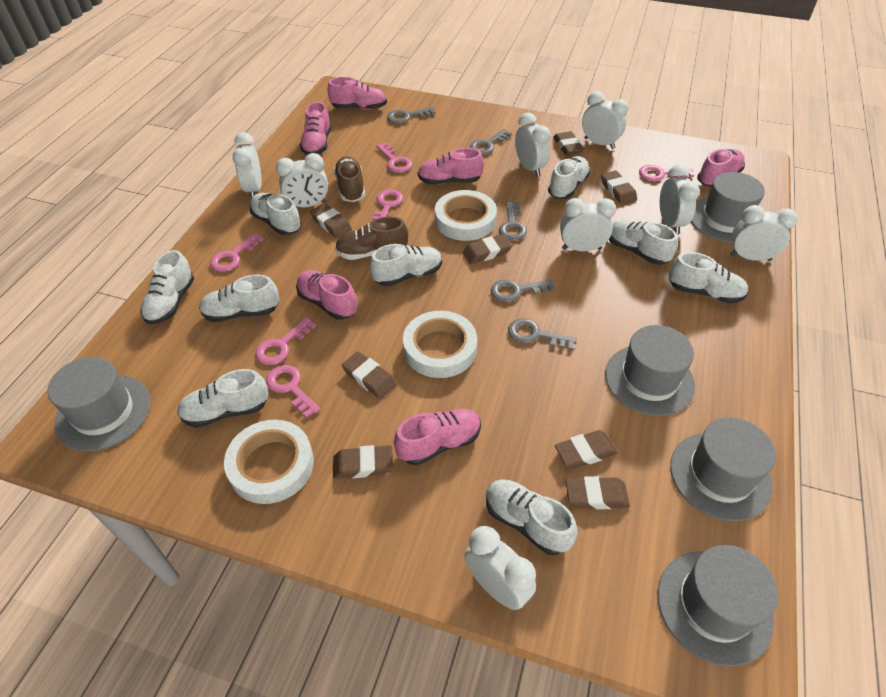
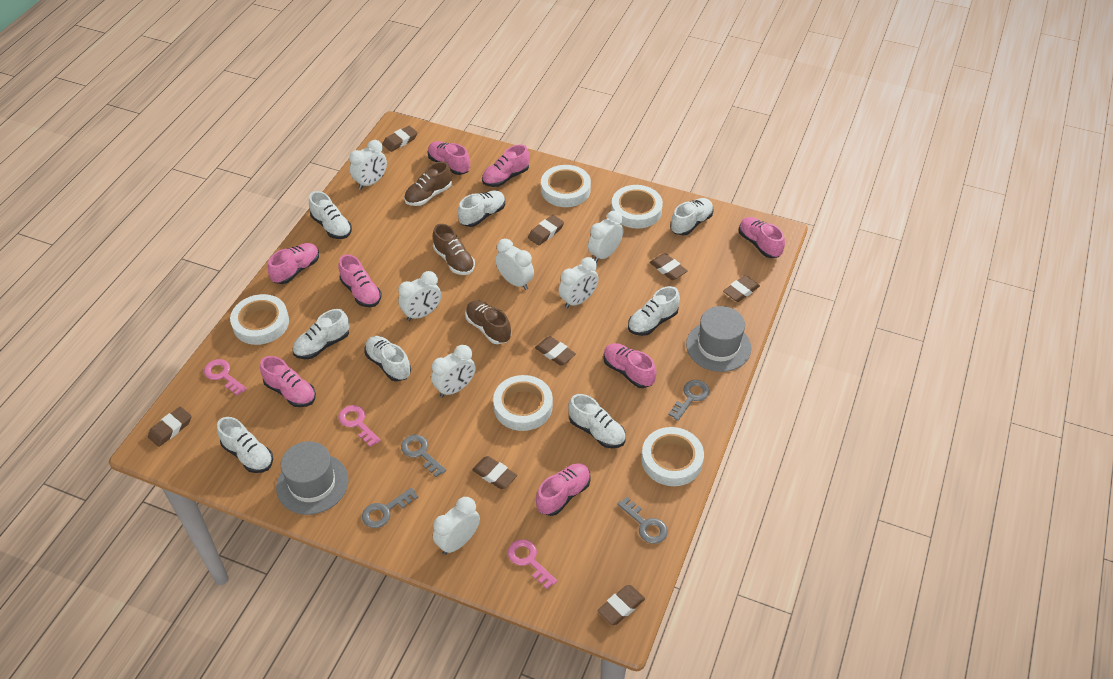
brown shoe: [334,156,365,202] [335,217,408,260] = 2 -> [404,161,452,206] [433,224,475,275] [465,300,511,344] = 3
grey hat: [47,357,150,451] [605,325,695,416] [658,545,778,666] [670,418,776,521] [691,172,765,243] = 5 -> [276,441,349,515] [686,306,751,372] = 2
grey key: [387,107,435,124] [470,129,512,155] [491,279,555,302] [499,201,527,240] [508,318,577,350] = 5 -> [362,488,418,528] [401,435,446,477] [617,497,668,544] [668,380,710,421] = 4
pink key: [210,233,263,272] [255,317,316,365] [266,365,320,418] [371,190,403,221] [376,142,412,173] [639,165,694,181] = 6 -> [204,359,247,396] [338,405,381,447] [508,539,557,589] = 3
pink shoe: [296,270,358,320] [300,101,331,155] [327,77,387,110] [394,409,481,465] [418,148,484,185] [697,149,745,187] = 6 -> [260,356,316,407] [268,243,319,284] [338,254,382,307] [428,141,470,175] [482,144,529,187] [536,463,591,516] [603,343,656,388] [739,217,785,258] = 8
white clock: [232,132,262,199] [276,153,328,207] [464,526,536,610] [515,113,551,177] [560,198,616,252] [582,91,628,149] [660,164,700,235] [730,205,798,261] = 8 -> [349,140,387,190] [398,271,441,321] [431,345,476,398] [433,497,480,555] [496,239,534,290] [559,257,599,309] [588,211,623,263] = 7
white shoe: [140,250,194,324] [177,369,269,428] [199,275,280,322] [250,193,301,235] [370,244,442,286] [486,479,578,555] [548,156,590,199] [609,220,678,265] [668,252,748,303] = 9 -> [217,417,273,473] [292,309,349,359] [309,191,352,239] [365,336,411,382] [458,190,505,227] [568,394,626,448] [628,286,680,336] [670,198,714,236] = 8
white tape: [224,420,314,504] [403,311,477,378] [435,190,497,241] = 3 -> [230,294,289,345] [493,375,553,431] [541,165,591,207] [611,185,663,229] [641,427,704,486] = 5

